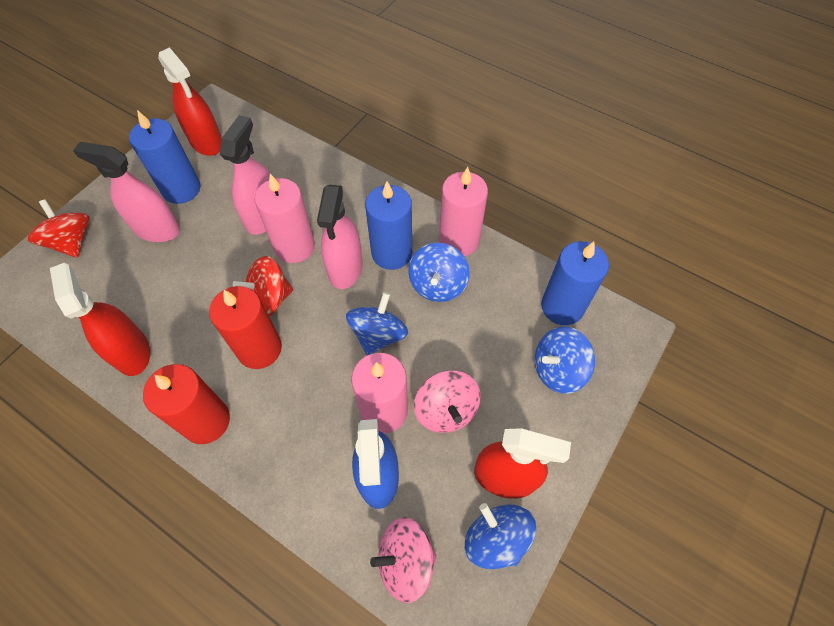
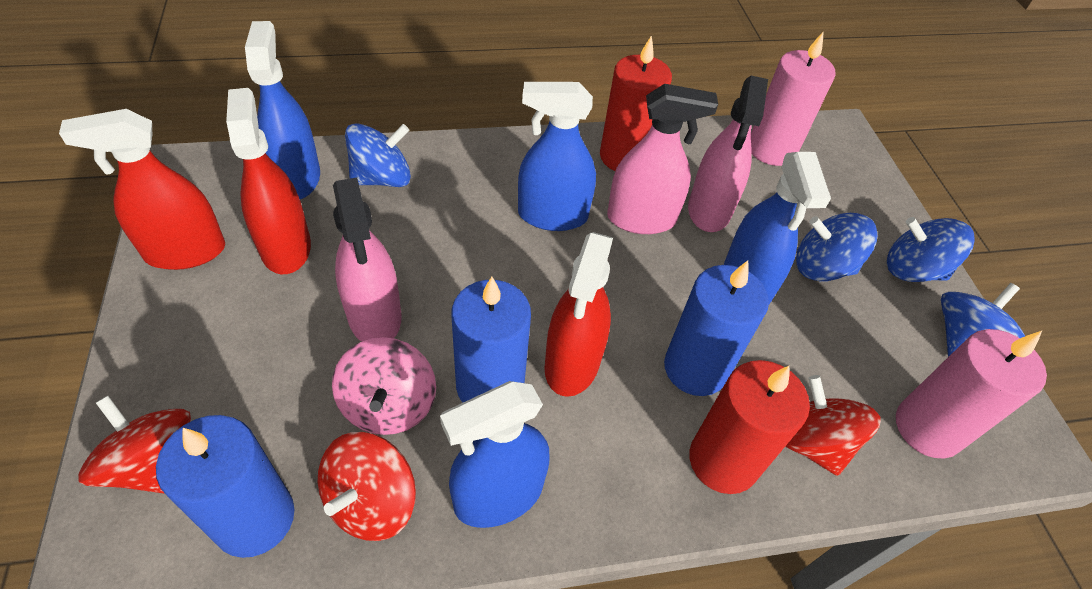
blue spray bottle: [352,419,399,509] = 1 -> [245,21,320,199] [440,381,549,528] [518,82,596,231] [724,152,831,304] = 4
pink candle: [255,174,315,263] [351,353,408,433] [439,167,488,256] = 3 -> [751,31,835,166] [896,329,1047,458] = 2
pink spinning top: [370,517,437,603] [414,370,481,433] = 2 -> [332,337,436,435] = 1
red spinning top: [28,199,90,258] [233,256,293,316] = 2 -> [78,396,191,494] [318,432,416,541] [785,375,881,476] = 3

